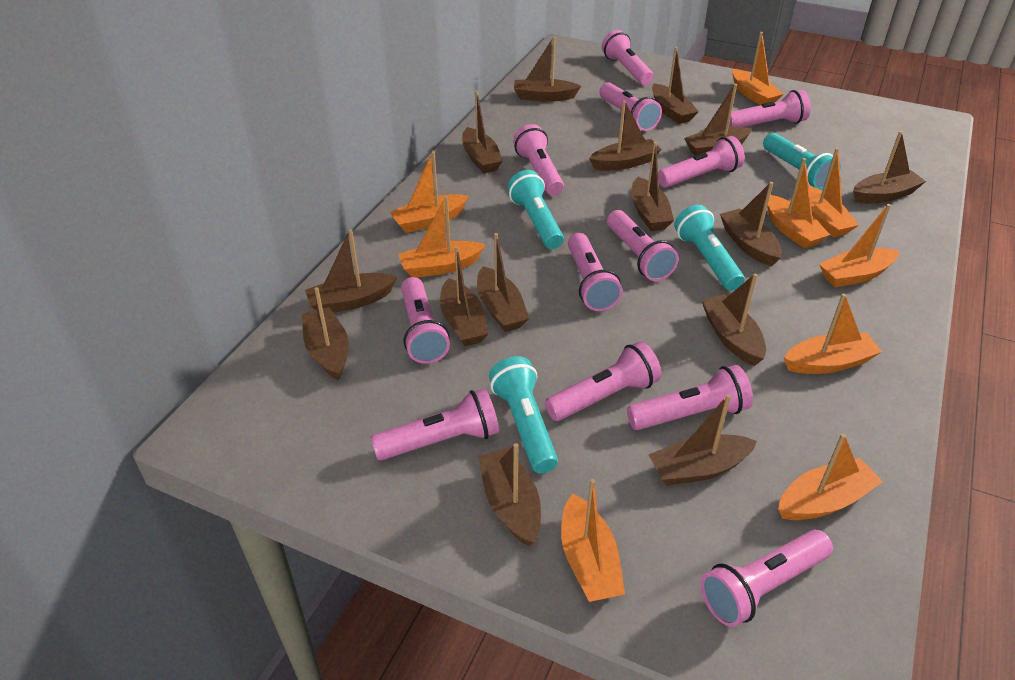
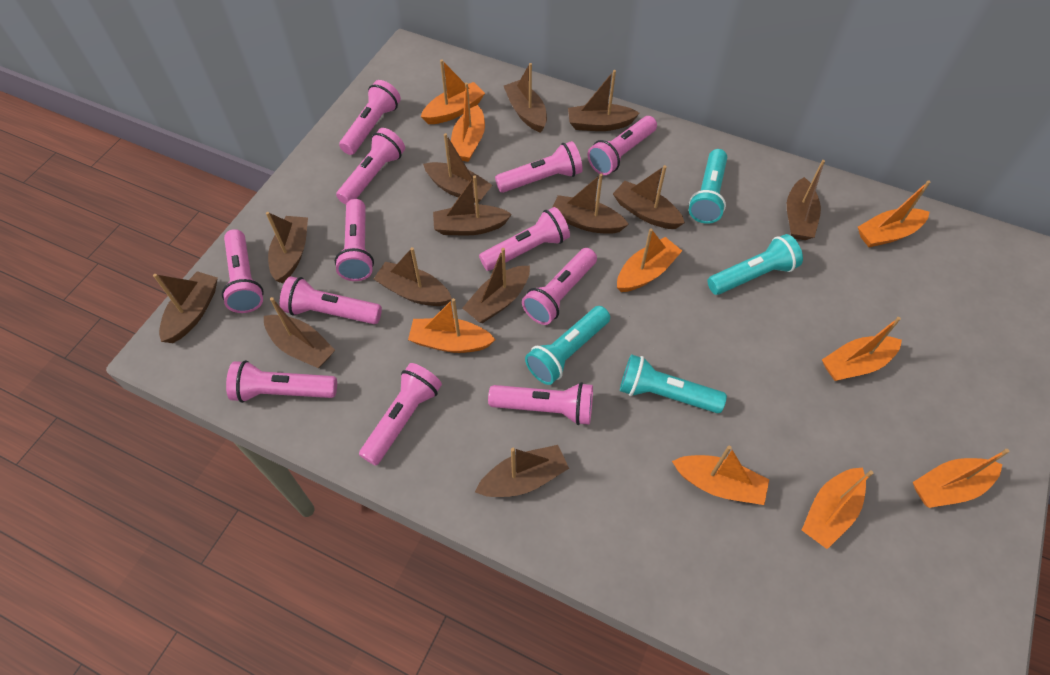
brown boat: [302,287,349,380] [305,229,398,312] [440,246,488,346] [462,91,503,174] [477,233,529,332] [479,443,541,546] [514,37,581,102] [589,100,662,171] [631,142,674,231] [649,394,757,486] [652,47,699,124] [684,84,752,156] [701,274,766,366] [720,182,782,267] [853,131,926,204] = 15 -> [153,271,218,343] [264,297,335,368] [266,212,308,283] [374,247,452,306] [423,133,492,203] [433,175,512,235] [463,248,530,323] [475,445,569,497] [504,63,547,133] [552,174,629,234] [568,70,640,131] [613,165,685,229] [787,160,825,240] = 13

